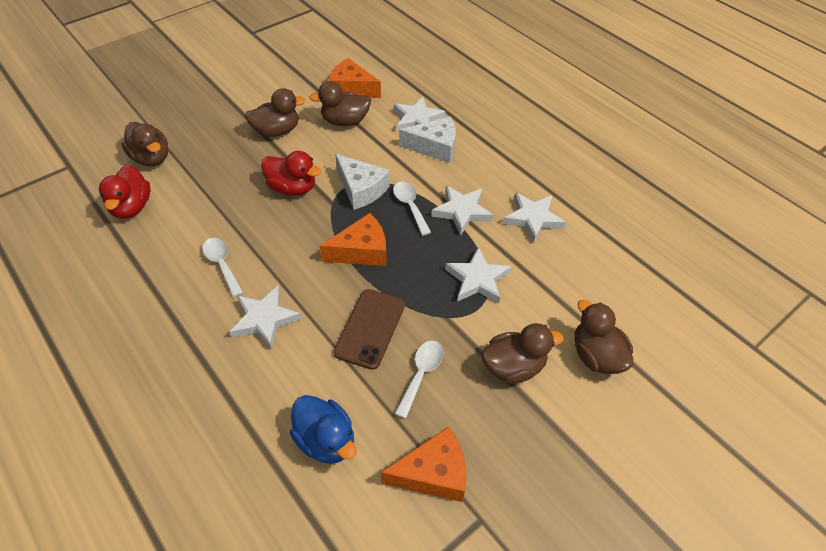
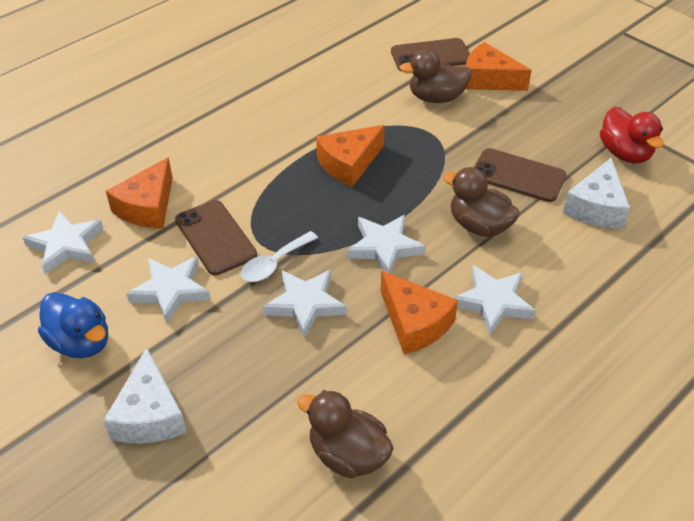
brown duck: [122,122,168,166] [245,88,306,137] [309,82,371,126] [482,323,564,384] [575,300,633,374] = 5 -> [297,390,394,478] [400,49,472,103] [443,167,520,237] = 3
brown phone: [334,289,405,370] = 1 -> [175,200,257,275] [391,38,470,71] [474,148,566,202] = 3
orange cheese: [320,213,386,266] [328,58,381,98] [381,427,466,502] = 3 -> [106,157,173,229] [316,125,385,187] [381,271,458,354] [466,42,532,91] = 4
red duck: [99,165,151,219] [261,151,321,196] = 2 -> [600,107,664,163] = 1
white spoon: [202,238,244,297] [393,181,431,236] [395,340,443,419] = 3 -> [240,231,318,282] = 1

